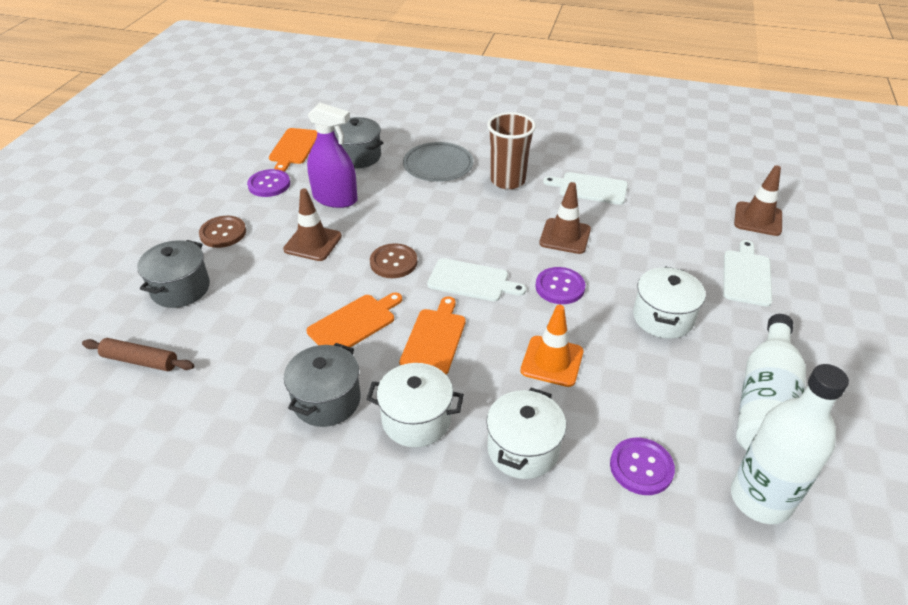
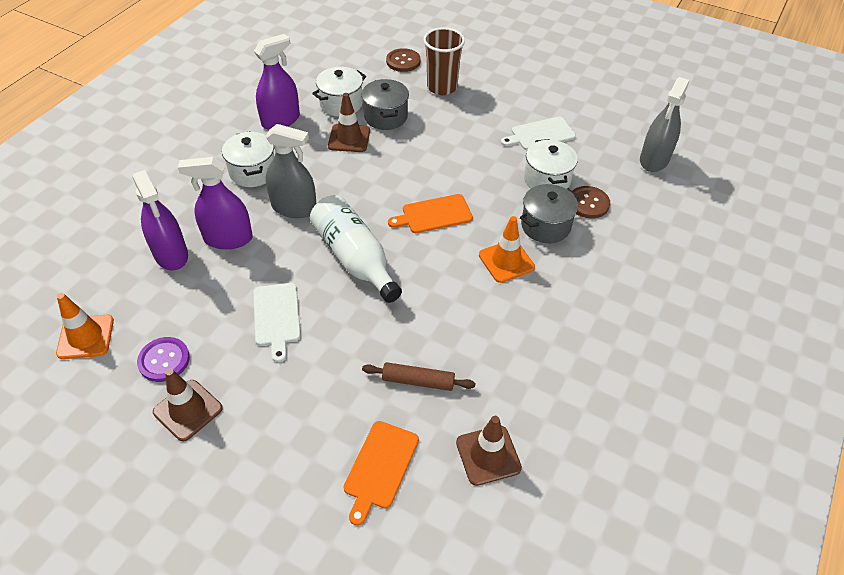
grey plate: [403,142,473,182] = 1 -> none = 0
grey pot: [137,240,210,308] [284,343,361,427] [334,117,383,169] = 3 -> [361,79,409,130] [520,184,579,243] = 2
grey spray bottle: none = 0 -> [266,124,316,218] [640,77,689,172] = 2
orange cutting board: [269,128,317,172] [306,292,402,347] [399,296,466,375] = 3 -> [344,421,419,526] [388,194,473,233] = 2
orange traffic cone: [520,305,583,387] = 1 -> [56,293,114,359] [479,216,535,283] = 2
purple button: [247,169,290,197] [535,267,585,304] [610,438,675,495] = 3 -> [137,337,190,382] = 1
purple spray bottle: [307,103,358,208] = 1 -> [133,170,188,270] [178,157,253,249] [254,34,300,130] = 3
white bottle: [731,364,849,524] [736,314,806,451] = 2 -> [310,195,402,303] = 1
white cutting board: [427,258,526,302] [543,172,628,205] [723,240,772,307] = 3 -> [254,283,301,362] [501,117,576,150] = 2

